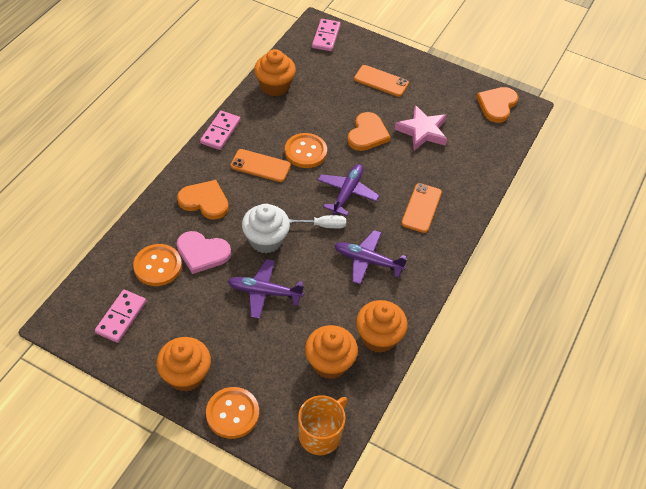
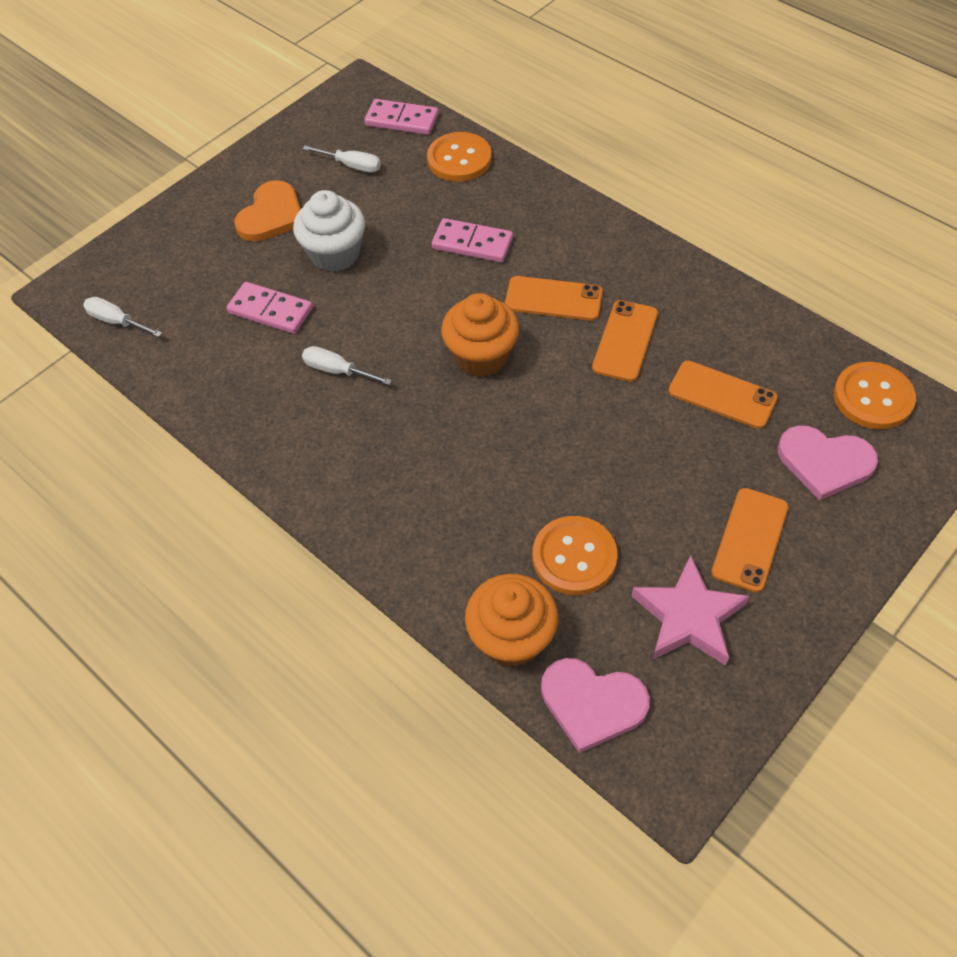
orange cupcake: [156,337,211,392] [254,49,296,96] [305,325,358,379] [356,300,408,353] = 4 -> [441,293,519,377] [465,574,558,667] = 2
orange heart: [177,180,229,220] [347,112,391,151] [476,87,518,123] = 3 -> [234,180,301,242] = 1
orange mug: [298,395,348,455] = 1 -> none = 0
orange phone: [231,149,291,182] [354,65,409,97] [401,183,442,233] = 3 -> [505,276,603,321] [592,300,658,382] [668,361,778,429] [711,488,788,593] = 4
pink heart: [177,231,231,274] = 1 -> [541,658,650,753] [778,425,878,501] = 2
purple plane: [228,259,304,319] [318,164,380,216] [334,230,407,285] = 3 -> none = 0
white screwdriver: [289,215,346,228] = 1 -> [83,297,162,337] [302,346,392,385] [303,146,381,173] = 3

